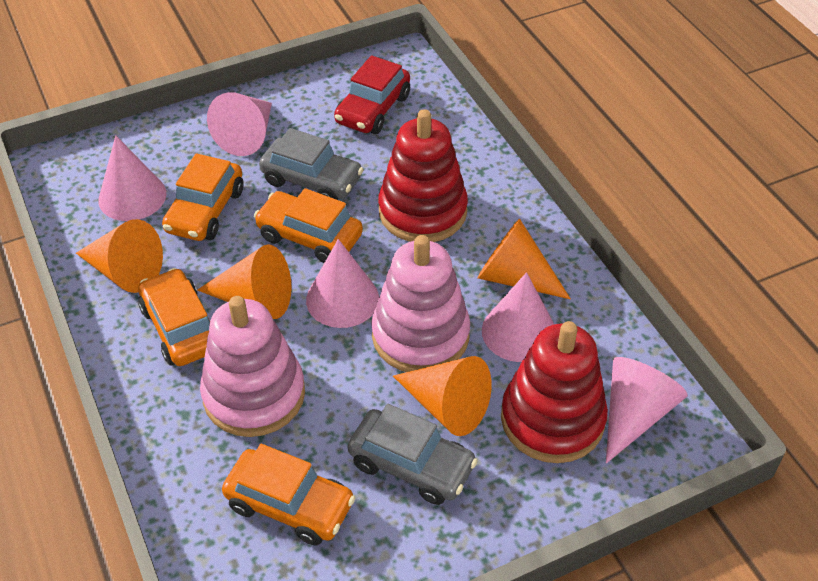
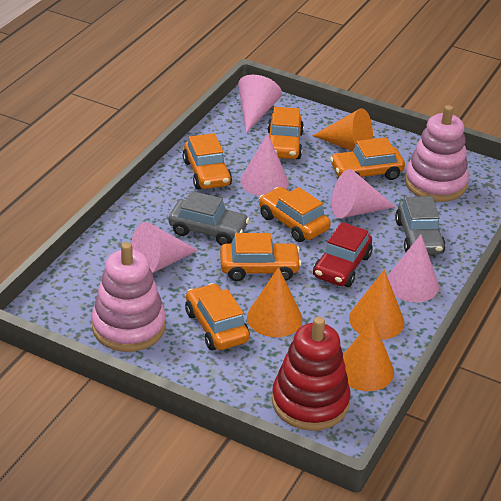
orange car: [138,268,210,366] [162,153,244,241] [222,444,355,546] [254,188,363,263] = 4 -> [183,133,232,189] [185,283,250,351] [220,233,302,281] [259,187,331,242] [267,107,304,159] [330,137,405,180] = 6
red stacking toy: [378,109,468,242] [501,321,608,463] = 2 -> [272,317,351,431] = 1

